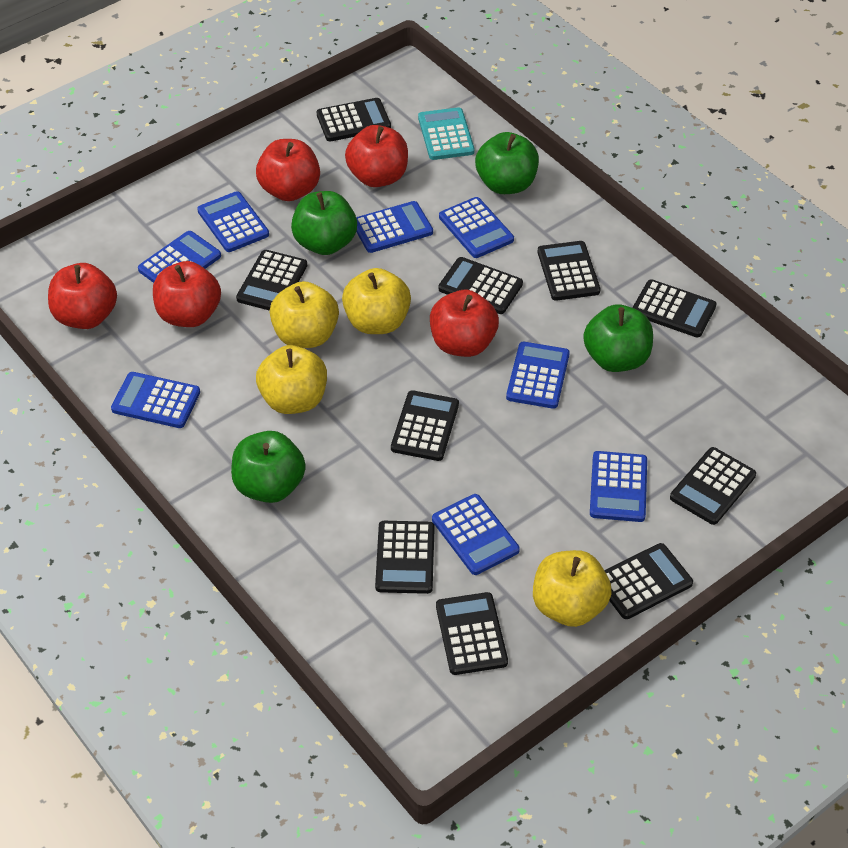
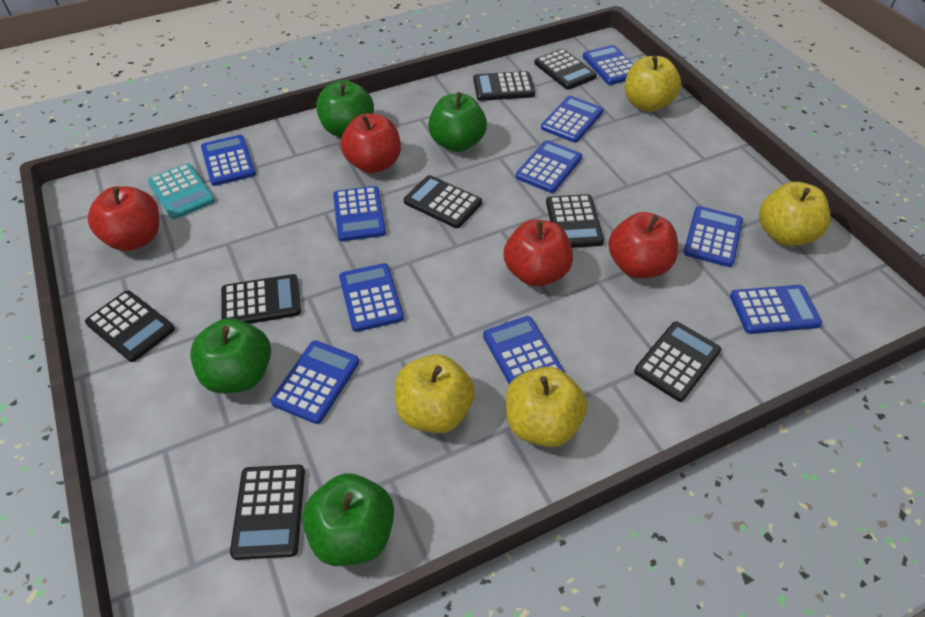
black calculator: [236,250,307,311] [316,98,391,141] [375,521,435,594] [391,390,459,461] [436,592,508,675] [439,257,523,314] [538,241,600,301] [604,543,693,619] [632,279,717,337] [670,447,756,525] = 10 -> [85,290,175,362] [221,274,301,324] [230,465,305,560] [404,175,482,228] [473,71,535,101] [534,49,597,90] [546,194,604,248] [634,321,721,402] = 8
blue calculator: [111,372,200,428] [138,231,221,283] [197,191,269,252] [356,201,433,253] [432,494,520,575] [439,197,514,258] [506,342,570,409] [590,451,647,522] = 8 -> [201,135,256,186] [271,340,359,424] [333,186,386,241] [339,263,404,332] [483,316,565,385] [516,140,582,193] [541,96,604,143] [583,45,634,85] [684,206,743,267] [730,285,822,334] = 10
red apple: [48,263,117,329] [153,261,221,327] [256,139,320,201] [345,125,408,187] [430,290,499,357] = 5 -> [88,186,159,251] [340,113,401,173] [504,219,573,287] [608,212,678,278] = 4

